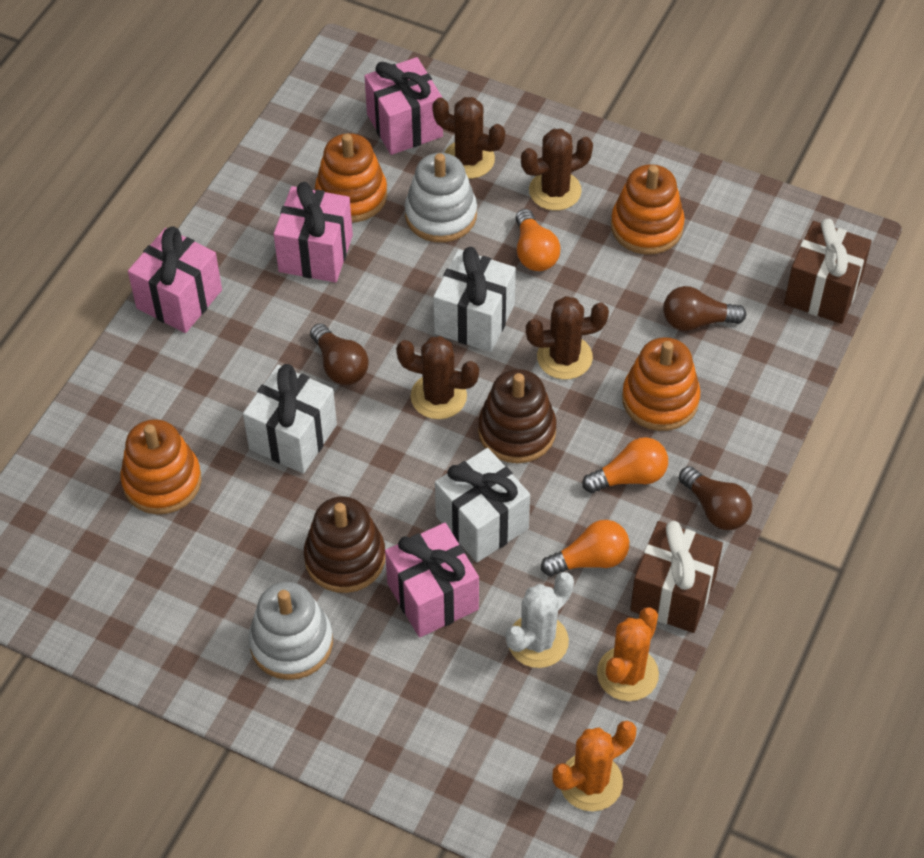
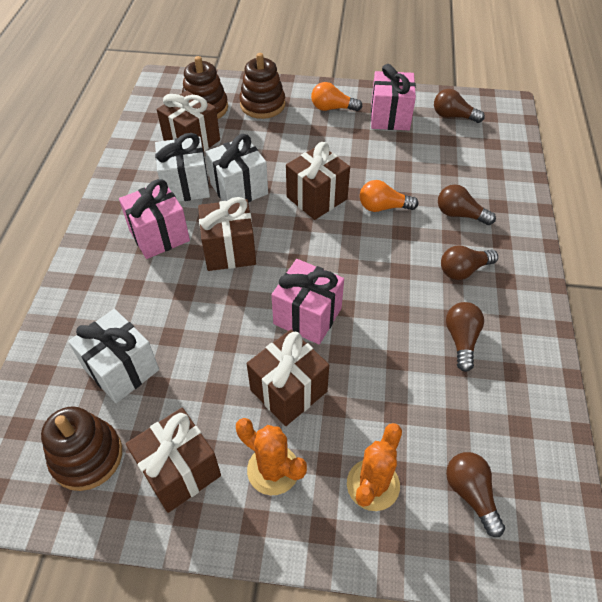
brown cactus: [396,336,479,419] [432,97,505,179] [521,129,593,211] [526,296,609,379] = 4 -> none = 0
brown gift: [630,521,723,633] [784,218,872,324] = 2 -> [126,408,221,513] [157,91,220,152] [198,197,256,271] [247,330,329,426] [286,142,350,220] = 5
brown light bulb: [310,323,369,385] [663,286,746,331] [679,466,752,530] = 3 -> [434,89,485,123] [438,185,496,225] [441,245,498,280] [446,302,484,372] [446,452,505,537] = 5
brown stacking toy: [304,496,385,593] [478,369,556,463] = 2 -> [41,406,122,491] [182,56,228,119] [240,53,285,119] = 3
orange light bulb: [515,209,561,271] [541,520,629,577] [582,437,668,493] = 3 -> [311,82,362,111] [360,180,419,212] = 2
orange stacking toy: [120,419,201,515] [315,133,387,223] [611,164,685,254] [622,337,700,431] = 4 -> none = 0
pink gift: [128,227,222,333] [274,182,353,283] [365,57,443,155] [385,523,479,637] = 4 -> [119,179,190,259] [272,259,344,344] [371,64,416,130] = 3
white cactus: [506,572,574,668] = 1 -> none = 0
white stacking toy: [248,582,333,680] [405,153,477,242] = 2 -> none = 0

